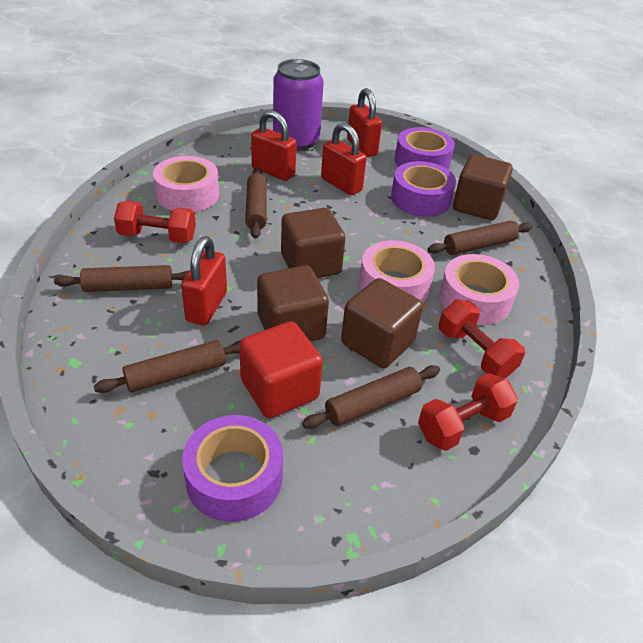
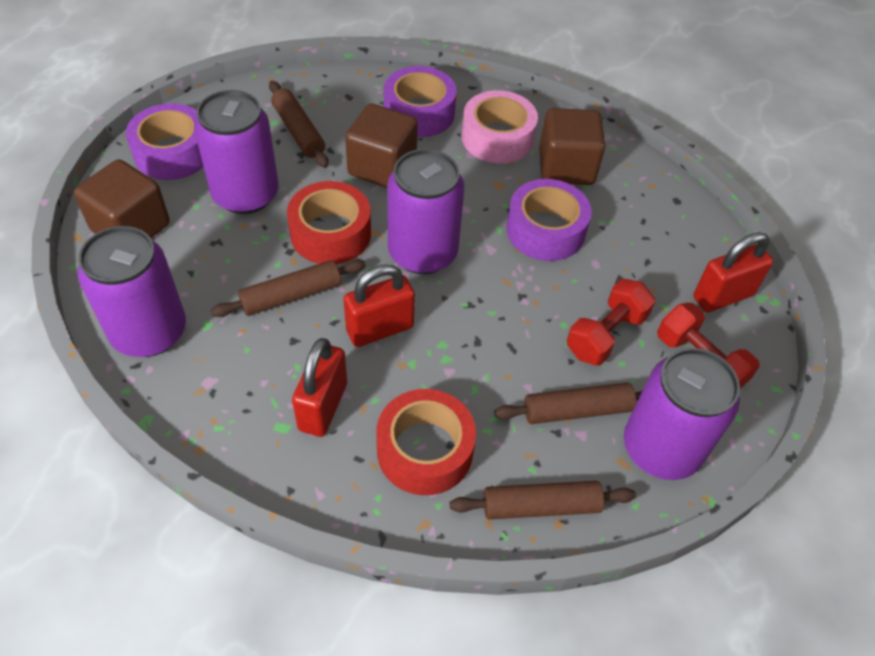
brown cube: [257,265,329,342] [281,208,346,278] [341,278,423,368] [453,154,513,220] = 4 -> [74,159,170,238] [345,104,418,188] [539,108,605,185] = 3
brown rolling pin: [54,265,189,292] [94,340,241,393] [245,168,267,239] [302,365,440,429] [428,221,533,255] = 5 -> [211,259,366,317] [269,81,329,168] [450,481,636,520] [494,383,642,424] = 4
pink tape: [153,156,219,212] [359,240,435,303] [439,254,519,325] = 3 -> [462,90,538,164] = 1
purple can: [273,59,324,151] = 1 -> [78,226,186,357] [194,90,279,214] [387,149,464,274] [624,348,740,480] = 4
red cube: [239,321,323,418] = 1 -> none = 0
red dumbbell: [114,201,196,244] [418,373,518,451] [439,300,525,378] = 3 -> [567,279,656,366] [657,303,760,389] = 2
red padlock: [181,236,227,325] [251,110,297,181] [321,123,367,195] [347,88,382,157] = 4 -> [292,338,347,437] [343,264,415,347] [693,232,774,312] = 3
red tape: none = 0 -> [287,181,371,264] [376,389,476,495] = 2

